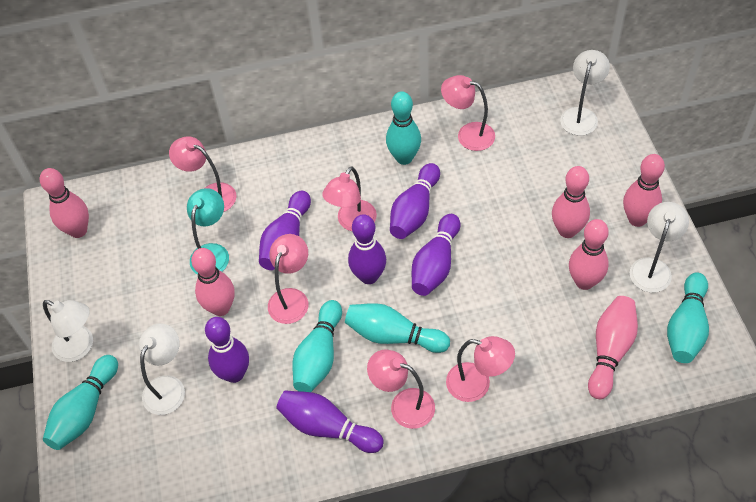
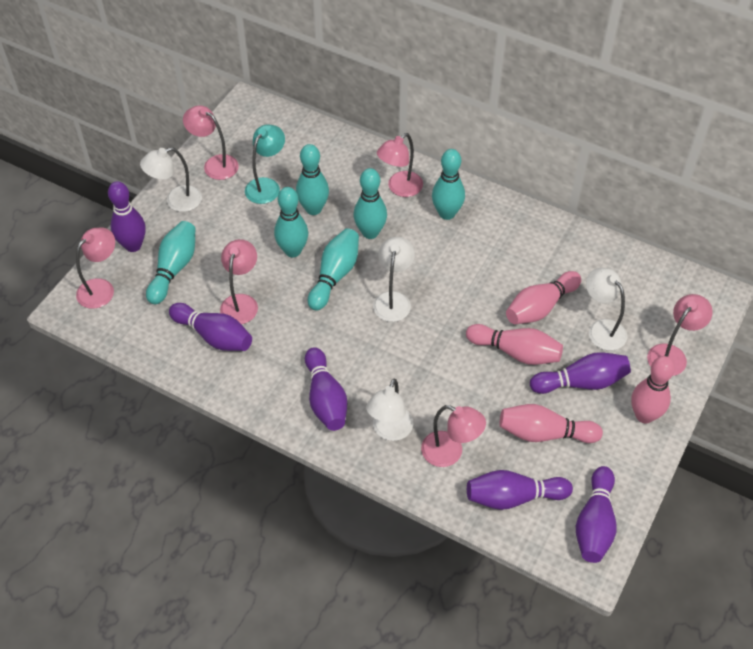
pink bowling pin: [40,168,89,238] [191,248,235,316] [552,166,590,238] [569,219,609,290] [588,296,638,399] [623,154,665,227] = 6 -> [466,324,563,365] [500,404,603,443] [506,271,581,324] [631,356,675,424] = 4
turquoise bowling pin: [43,355,118,450] [292,300,342,392] [345,303,450,353] [386,91,421,165] [667,273,709,363] = 5 -> [146,221,196,304] [274,187,308,257] [296,144,329,215] [308,228,359,311] [353,168,387,239] [432,149,465,220] = 6

